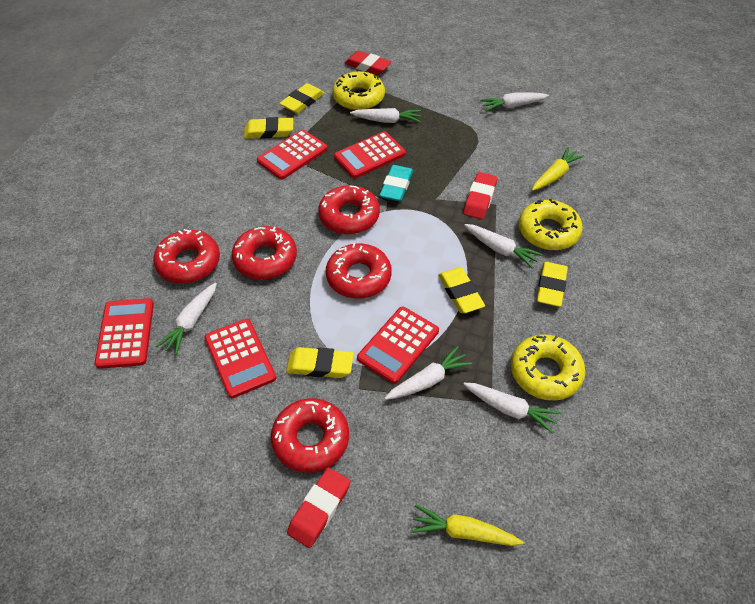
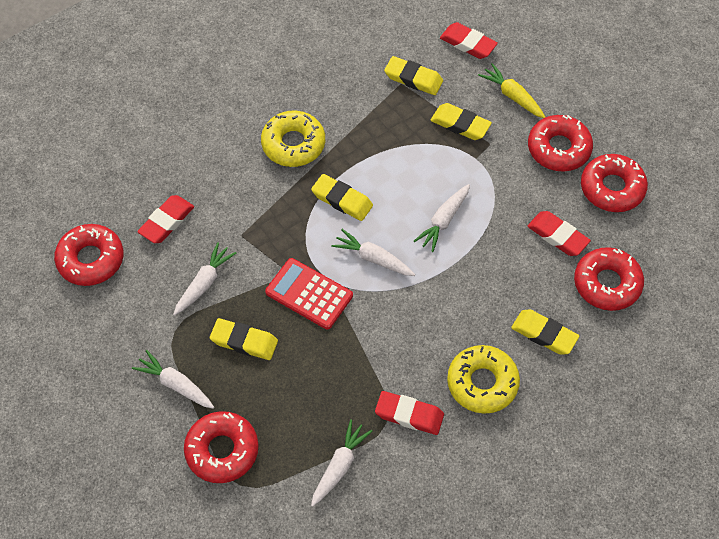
red calculator: [95,298,154,369] [204,319,276,398] [257,129,328,180] [334,132,406,178] [357,307,439,384] = 5 -> [265,258,353,330] = 1
red eraser: [287,468,350,548] [344,50,391,75] [463,172,497,219] = 3 -> [137,195,194,243] [375,391,444,435] [440,22,498,59] [527,211,591,256] = 4
turquoise eraser: [379,165,413,201] = 1 -> none = 0
white carrot: [156,283,217,355] [350,108,421,123] [385,346,472,400] [463,383,561,434] [464,224,542,268] [480,92,549,112] = 6 -> [132,350,214,409] [173,242,236,315] [311,419,372,507] [331,229,415,276] [414,184,470,252] = 5
yellow carrot: [410,505,524,546] [532,147,584,191] = 2 -> [478,63,545,118] = 1
yellow donut: [332,71,385,110] [511,334,585,401] [519,199,583,250] = 3 -> [261,110,325,167] [447,345,520,414] = 2

